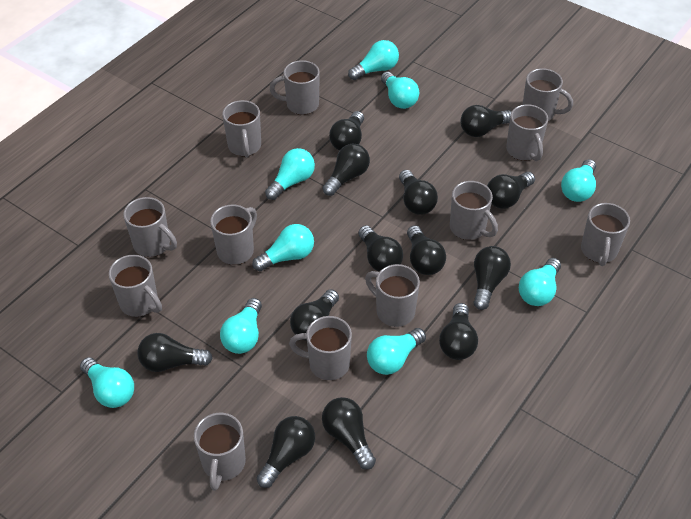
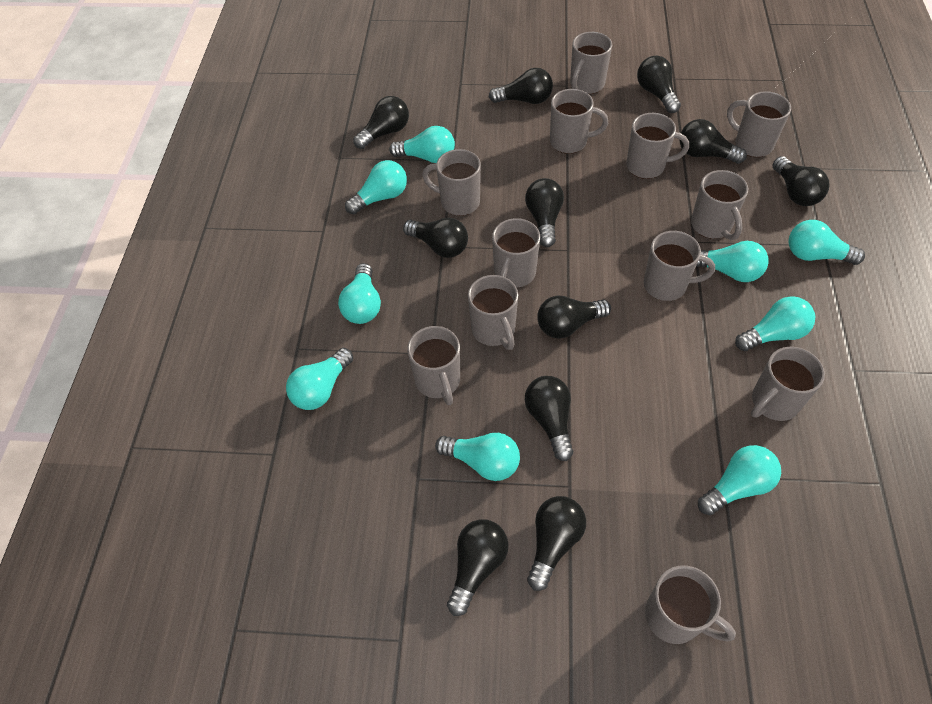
black light bulb: [138,333,213,372] [257,416,315,488] [290,289,339,341] [322,397,376,470] [323,143,370,196] [329,111,364,150] [358,225,403,272] [399,170,438,215] [407,225,446,275] [439,303,478,360] [460,105,512,137] [473,246,511,310] [487,172,535,209] = 13 -> [353,96,409,149] [403,218,468,258] [447,519,508,616] [489,68,553,104] [525,178,564,247] [525,376,573,461] [527,496,586,591] [537,295,611,339] [637,56,681,113] [680,119,747,164] [773,156,829,206] = 11

